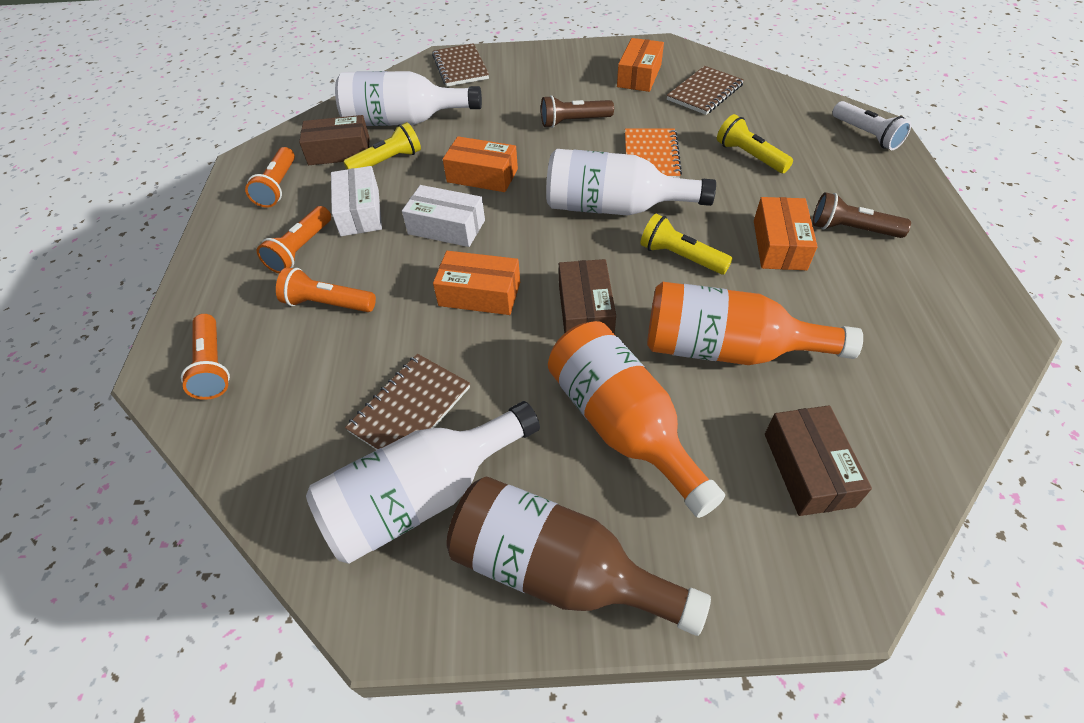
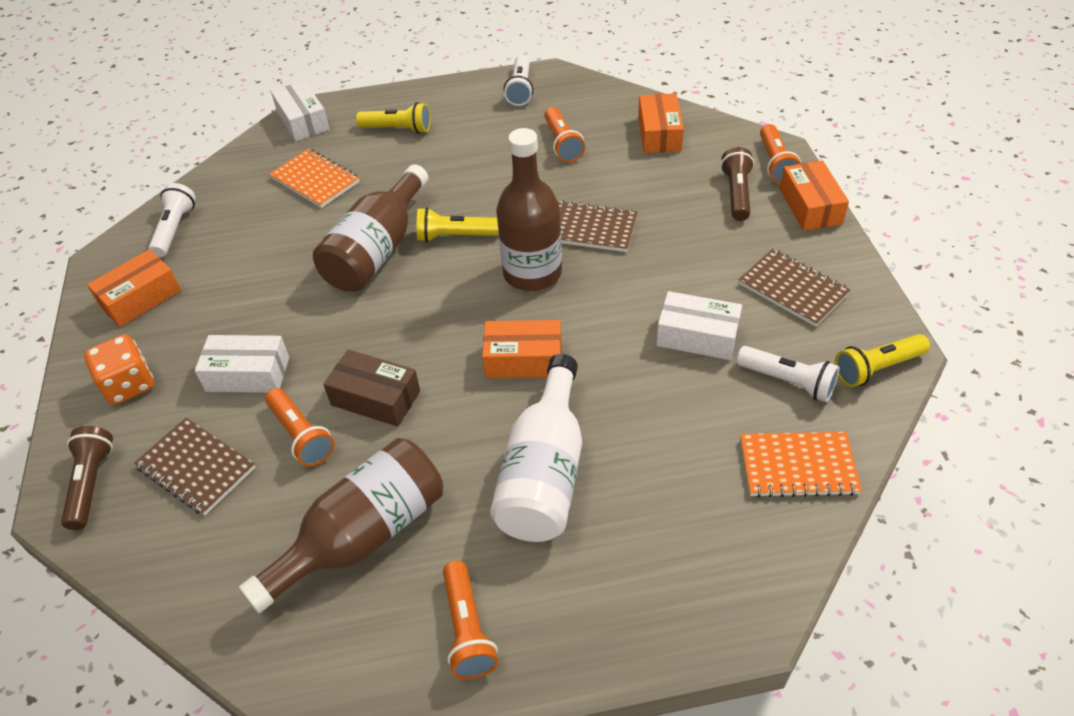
brown bottle: [446,477,711,636] = 1 -> [239,438,443,613] [313,164,428,292] [496,128,562,291] = 3
brown box: [299,115,370,165] [559,259,616,334] [765,405,872,516] = 3 -> [323,350,420,427] = 1
orange bottle: [548,321,725,518] [647,282,863,365] = 2 -> none = 0
orange dice: none = 0 -> [84,334,154,405] = 1
orange notebook: [625,128,682,178] = 1 -> [269,149,360,208] [740,432,862,498] = 2
white bottle: [306,401,540,564] [335,71,482,126] [546,149,716,216] = 3 -> [490,354,582,542] = 1
white box: [331,166,382,236] [402,185,485,247] = 2 -> [195,335,289,393] [271,81,330,141] [656,291,742,360] = 3
white flashlight: [832,101,911,150] = 1 -> [148,183,196,257] [504,55,533,106] [737,346,840,402] = 3

